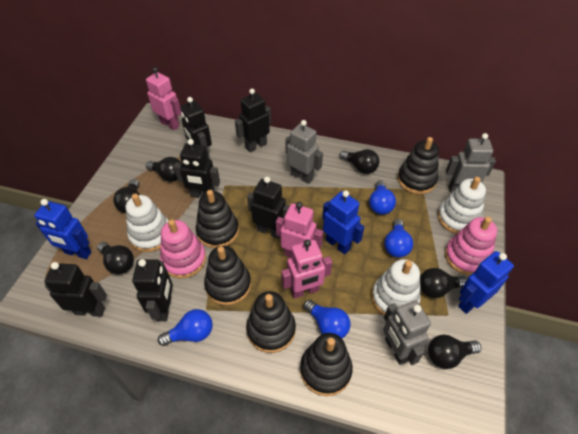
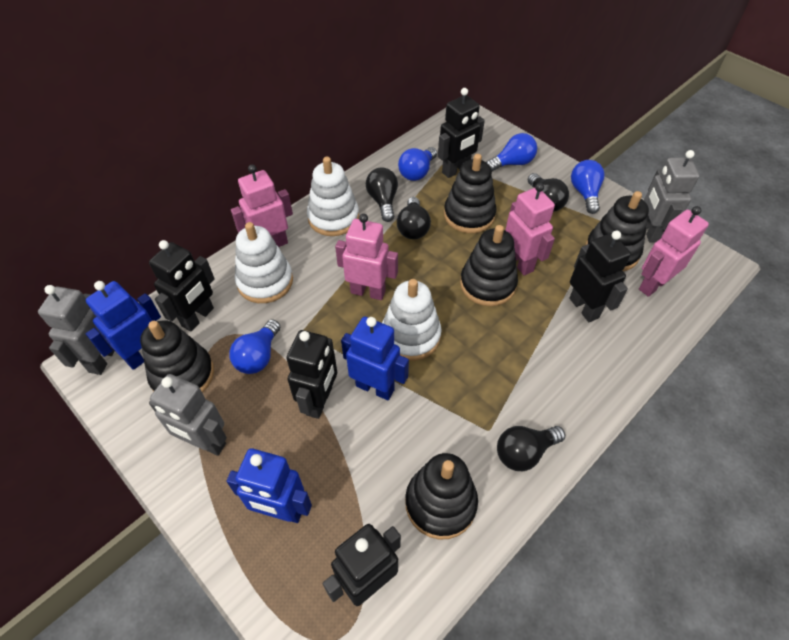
black light bulb: [97,242,134,274] [113,179,140,213] [146,157,181,182] [340,149,379,174] [420,268,467,298] [428,334,481,369] = 6 -> [366,167,398,222] [397,197,431,239] [497,426,565,471] [528,173,569,212] = 4
black robot: [44,262,107,317] [132,259,173,321] [174,139,220,198] [180,97,212,159] [235,89,271,152] [247,177,290,239] = 6 -> [149,240,215,331] [286,330,337,419] [323,524,401,606] [438,88,485,178] [569,231,631,322] = 5
pink robot: [146,67,181,131] [276,202,323,257] [281,239,332,299] = 3 -> [231,165,293,247] [335,214,398,300] [505,183,555,276] [639,206,709,297] = 4
pink stacking toy: [160,219,206,278] [445,217,497,275] = 2 -> none = 0

